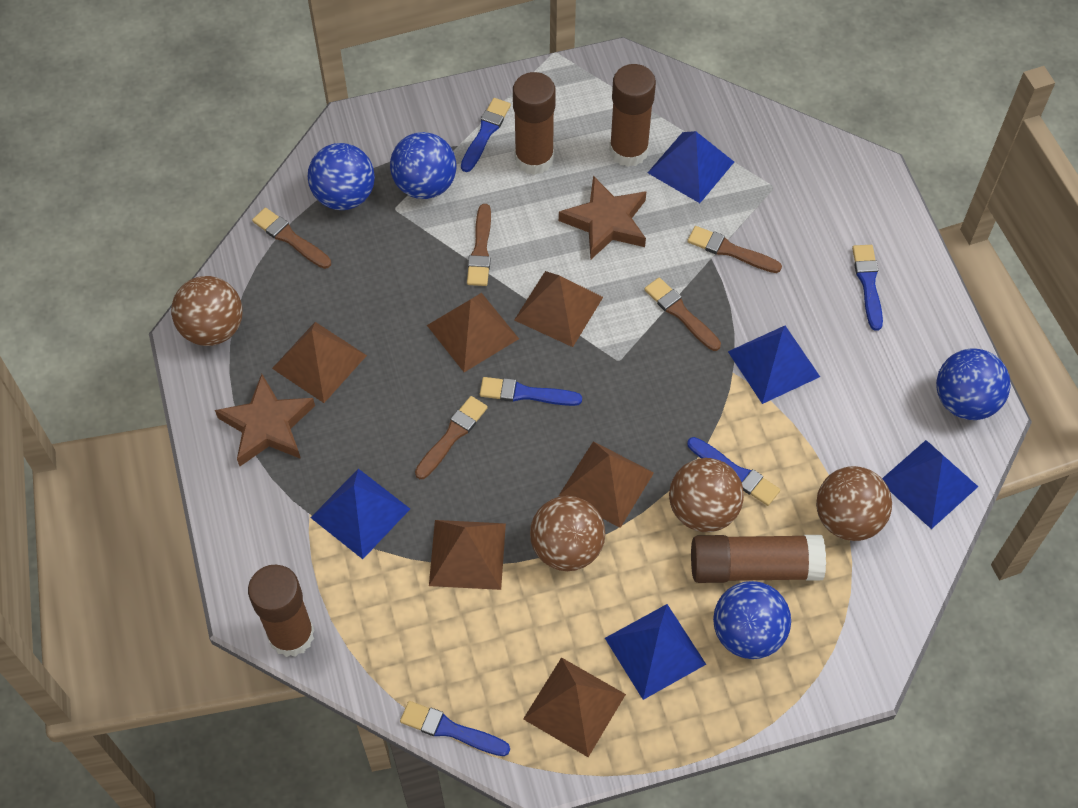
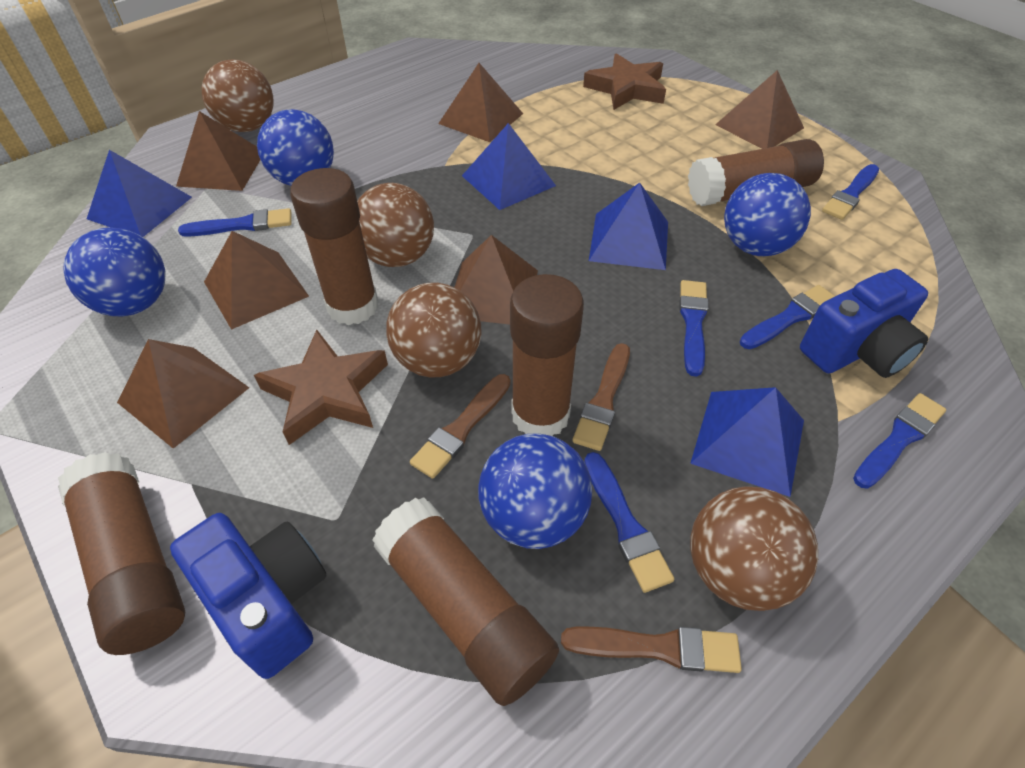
blue brush: [400,701,510,756] [461,98,511,172] [480,377,582,406] [687,437,780,506] [852,245,883,331] = 5 -> [178,208,291,237] [584,452,675,593] [680,280,709,377] [740,285,835,349] [822,164,879,220] [853,393,946,489] = 6
blue camera: none = 0 -> [170,513,327,679] [800,269,928,378] = 2
blue pyramid: [311,469,410,559] [605,604,706,700] [648,131,734,203] [728,326,820,404] [882,440,978,529] = 5 -> [87,150,192,237] [462,123,556,210] [589,183,668,270] [690,387,804,497] = 4
brown brush: [252,208,331,269] [415,396,488,479] [467,204,491,286] [644,277,721,351] [687,226,782,273] = 5 -> [410,374,511,479] [561,626,742,673] [572,343,630,451] = 3
brown glue stick: [248,565,314,657] [513,72,556,175] [609,64,656,167] [691,535,826,583] = 4 -> [58,452,185,655] [290,168,378,325] [372,498,559,706] [510,274,584,436] [688,139,824,206] = 5

